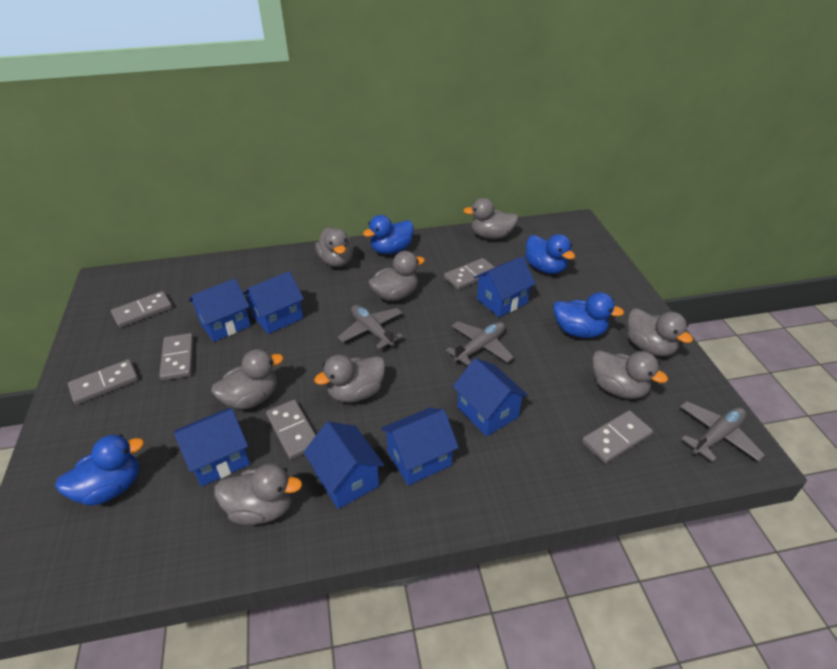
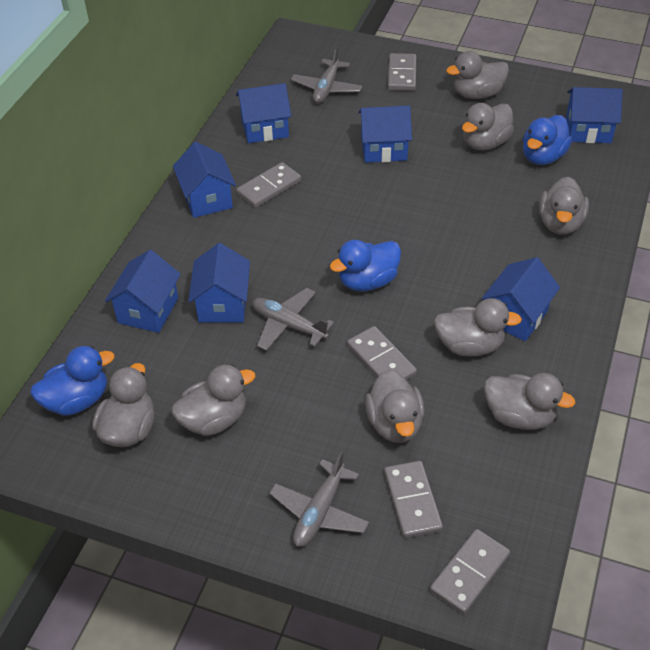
blue duck: [55,434,144,506] [363,215,414,254] [525,234,575,274] [553,292,624,338] = 4 -> [31,346,114,416] [330,240,401,292] [523,115,572,165] = 3
grey domino: [68,359,138,405] [111,291,172,328] [159,333,194,381] [266,400,316,460] [444,258,495,290] [582,410,653,464] = 6 -> [236,162,301,208] [347,326,417,380] [384,461,443,538] [388,53,416,91] [430,529,510,614] = 5

